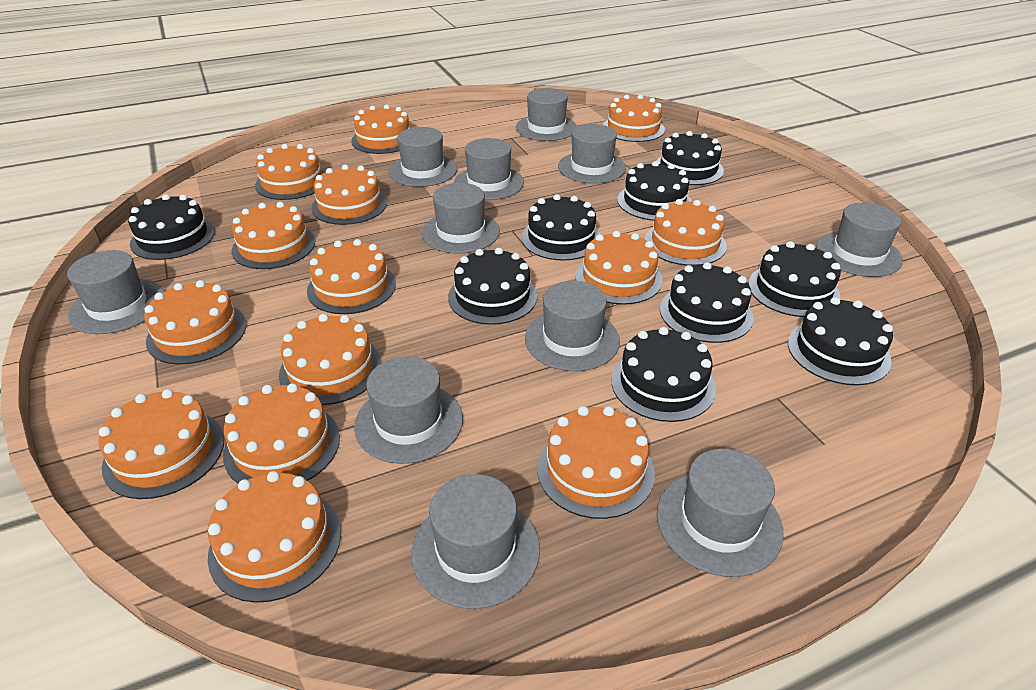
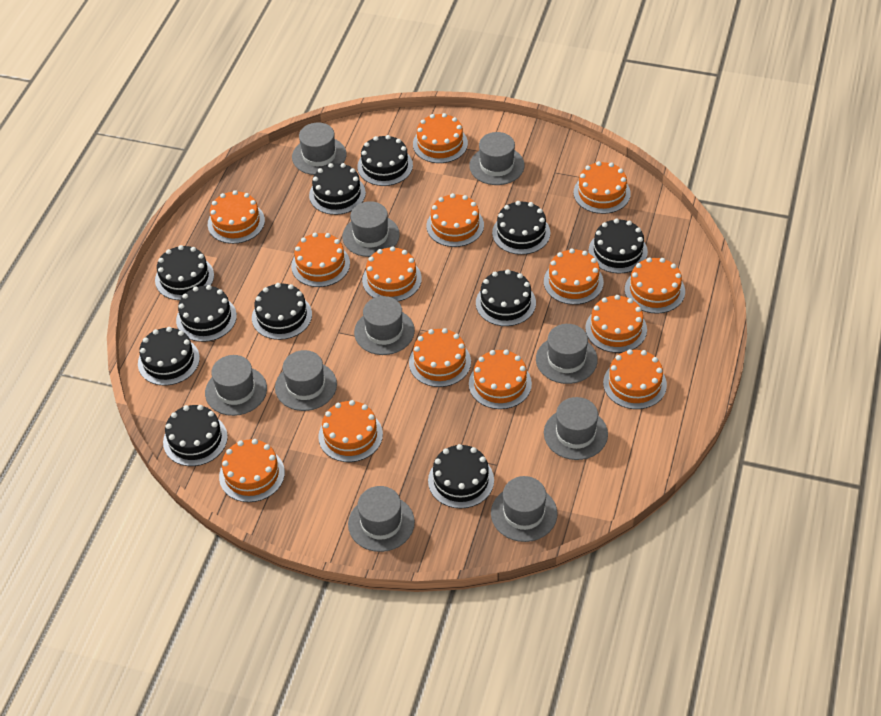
black cake: [128,194,215,260] [448,248,537,325] [521,194,600,261] [611,327,716,422] [617,161,692,221] [656,131,724,185] [660,262,753,343] [748,241,841,317] [788,297,893,385] = 9 -> [138,327,200,386] [155,245,214,300] [163,405,228,466] [176,285,237,342] [252,283,312,340] [309,163,366,215] [357,135,413,186] [428,444,494,509] [476,269,536,326] [492,201,550,255] [589,219,648,273] = 11
grey hat: [67,250,165,334] [354,357,463,464] [389,127,457,187] [411,474,540,609] [422,183,500,254] [454,138,524,200] [516,88,577,141] [525,281,620,371] [558,124,626,183] [657,449,784,577] [816,203,903,277] = 11 -> [205,355,267,416] [275,350,337,411] [292,122,347,175] [342,201,400,257] [348,486,415,552] [354,296,415,355] [469,132,525,185] [491,476,558,542] [536,324,598,384] [544,397,608,460] = 10

